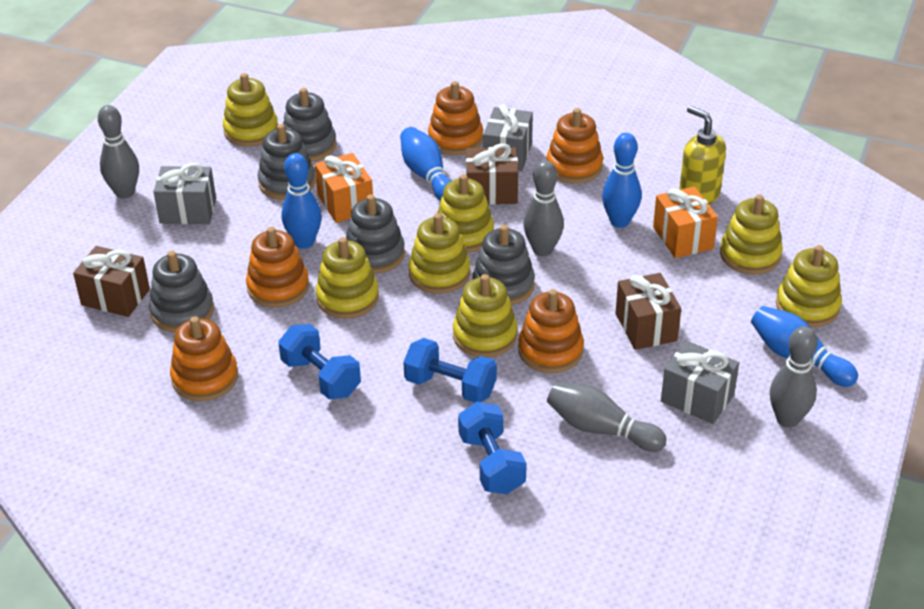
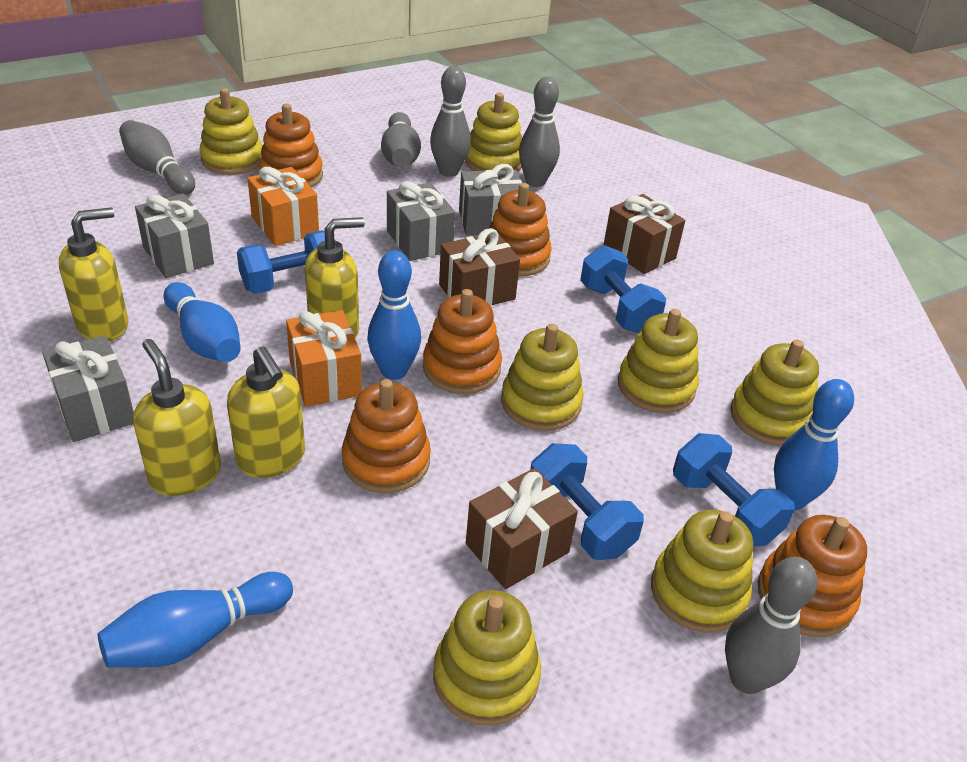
blue dumbbell: [278,324,361,400] [403,338,497,403] [458,402,527,494] = 3 -> [237,231,335,294] [530,443,644,560] [580,245,666,333] [673,433,795,547] = 4
grey bowling pin: [98,105,139,199] [524,160,564,256] [547,382,667,452] [770,326,818,428] = 4 -> [119,120,195,195] [381,112,421,167] [430,66,471,177] [519,77,560,187] [725,557,817,694] = 5
grey gift: [153,163,216,224] [483,104,533,171] [661,341,739,424] = 3 -> [43,335,134,442] [135,193,214,278] [387,181,455,261] [459,164,522,235] = 4
grey stacking toy: [149,251,214,332] [257,124,316,200] [283,88,337,162] [346,194,405,274] [473,225,535,305] = 5 -> none = 0
yellow soap dispenser: [679,106,726,204] = 1 -> [59,207,128,341] [133,339,221,496] [227,346,305,478] [305,217,365,339] = 4

